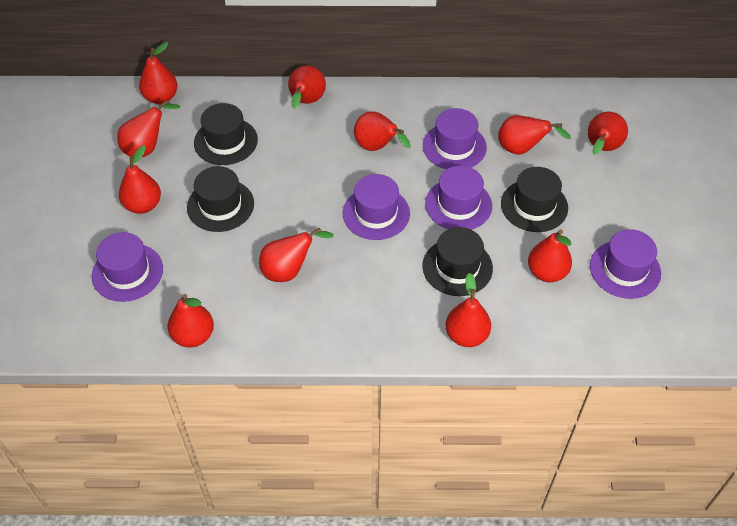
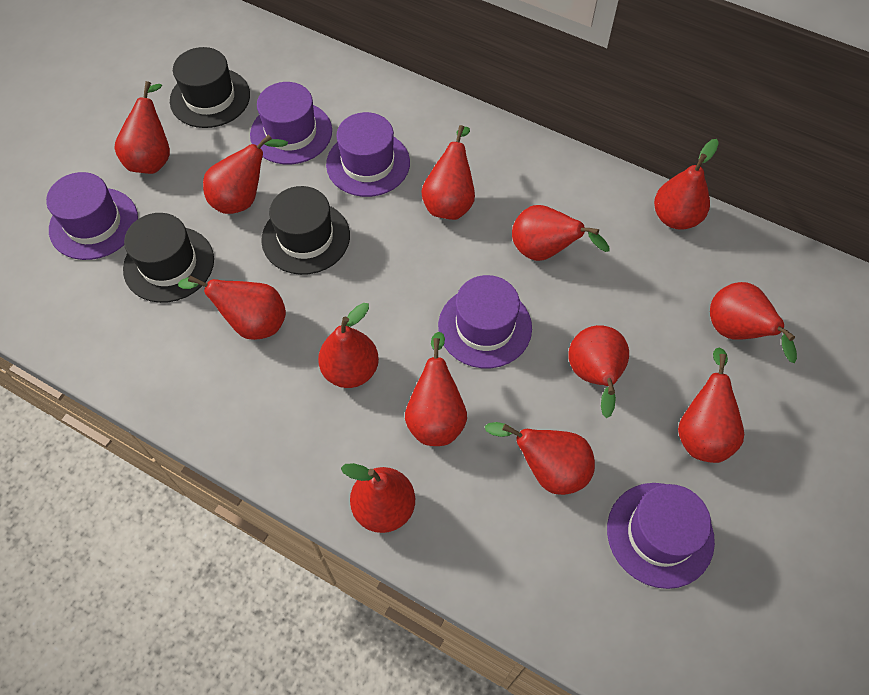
black hat: [187,166,254,232] [194,103,258,165] [422,227,493,296] [501,167,568,232] = 4 -> [123,213,214,303] [170,47,250,128] [261,186,350,275] = 3
red pear: [117,100,180,157] [119,145,161,214] [139,42,177,104] [167,294,214,347] [259,227,334,282] [288,65,326,109] [354,111,411,151] [445,273,491,347] [498,115,571,155] [528,229,572,282] [588,111,628,155] = 11 -> [115,81,170,174] [178,276,286,340] [203,134,288,214] [318,303,379,388] [341,463,415,533] [405,332,467,446] [421,125,475,220] [485,422,595,495] [512,205,610,261] [568,325,629,418] [654,139,719,230] [678,347,744,463] [710,282,797,363] = 13

